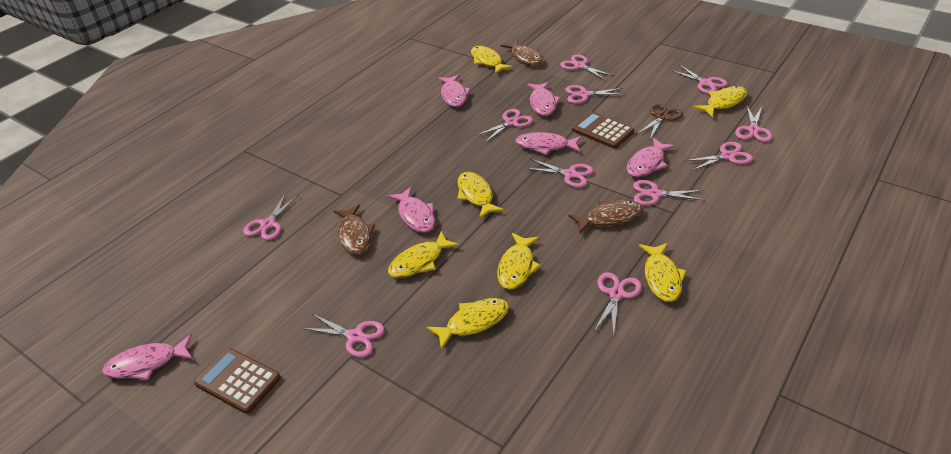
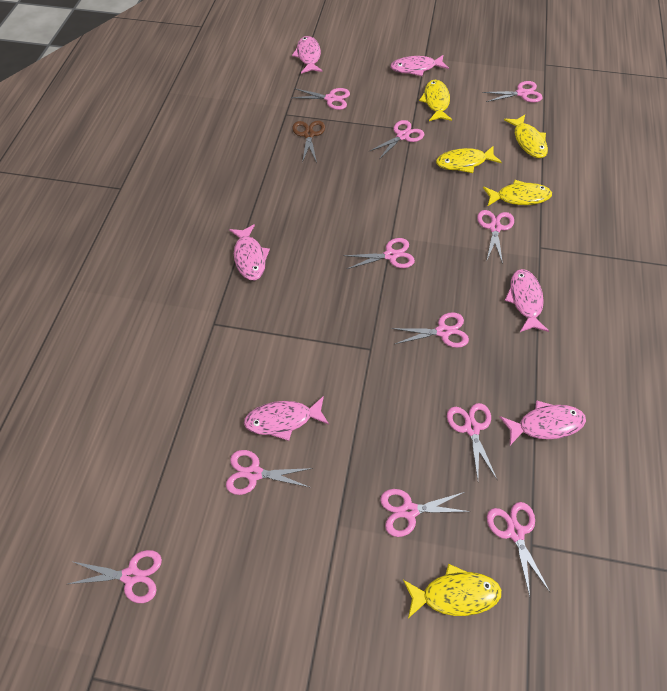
brown calculator: [194,348,281,414] [572,112,634,148] = 2 -> none = 0
brown fish: [333,204,375,255] [501,39,543,66] [568,200,643,234] = 3 -> none = 0
yellow fish: [388,231,460,278] [426,298,509,350] [457,172,504,219] [471,46,513,74] [497,233,541,290] [639,243,687,302] [693,86,747,117] = 7 -> [403,564,502,618] [419,80,452,121] [436,146,502,173] [483,180,552,206] [504,115,548,158] = 5

